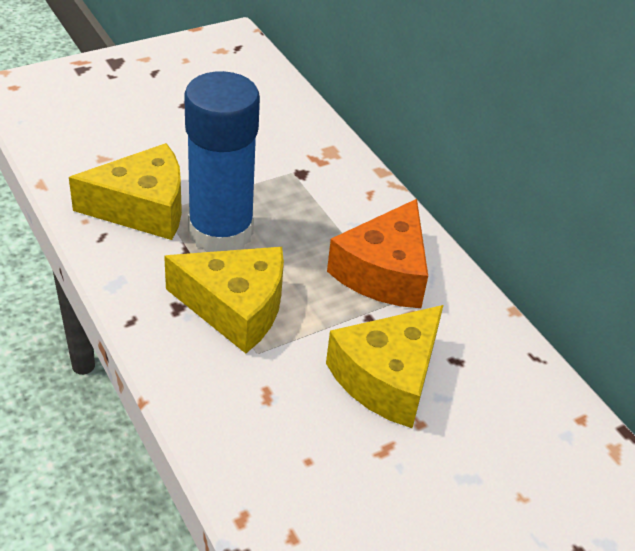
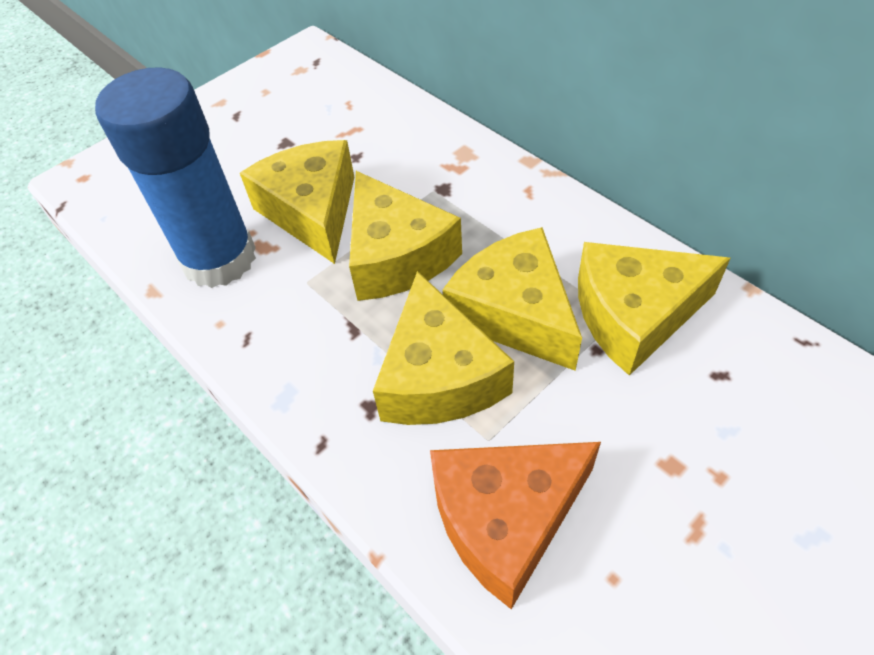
yellow cheese: [69,143,182,240] [164,247,284,353] [326,305,443,428] = 3 -> [240,140,354,264] [349,171,462,301] [373,271,514,425] [443,227,582,371] [578,242,731,376] = 5

